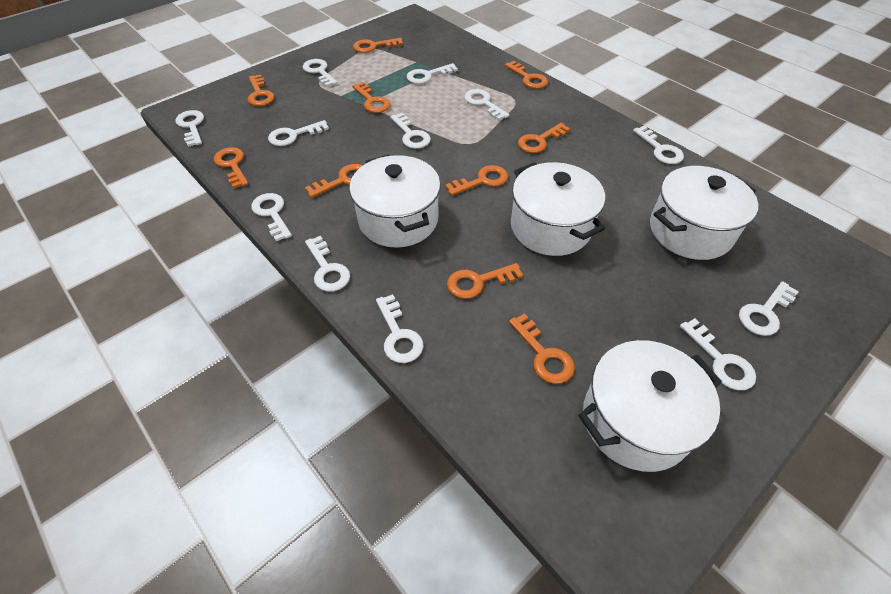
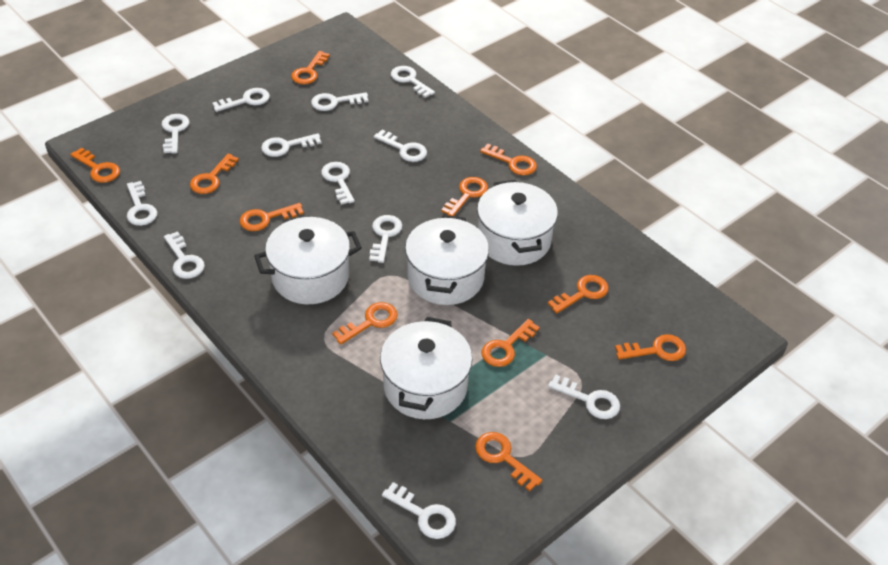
orange key: [214,147,248,188] [248,74,274,106] [305,164,363,198] [352,82,391,113] [353,38,403,53] [445,165,508,196] [447,263,523,299] [505,61,548,89] [509,313,575,384] [518,123,570,153] = 10 -> [70,148,120,183] [190,154,239,194] [239,203,304,231] [291,51,330,84] [332,302,398,345] [441,177,488,216] [475,432,542,491] [480,144,537,175] [481,319,540,367] [548,275,609,313] [615,334,686,361] = 11

